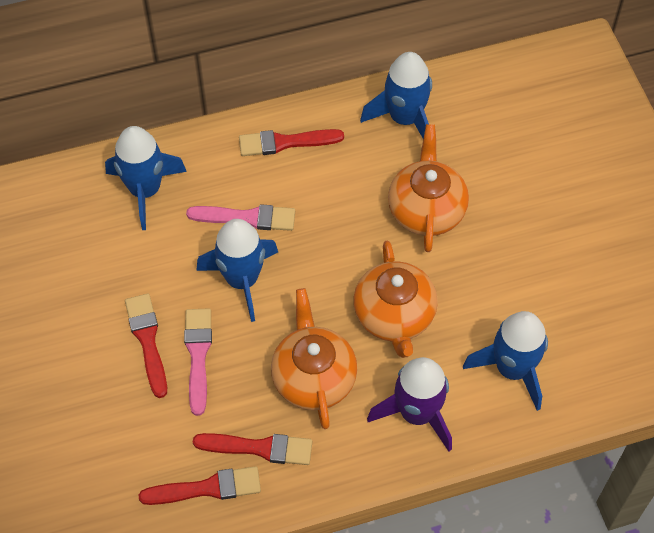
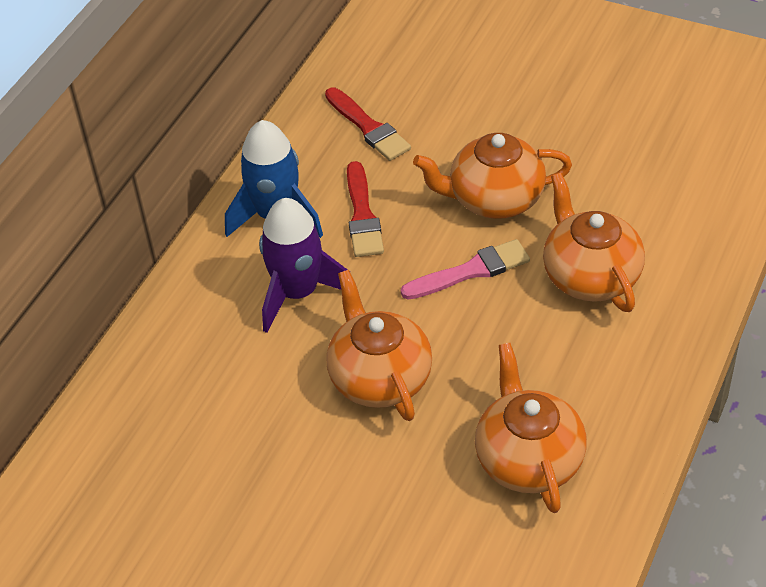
blue rocket: [105,126,187,230] [196,219,278,322] [360,52,432,139] [463,311,548,411] = 4 -> [225,120,323,238] = 1
orange teapot: [271,288,357,429] [353,241,438,358] [388,124,469,252] = 3 -> [327,270,432,421] [413,133,572,219] [475,343,587,513] [543,173,645,312] = 4
pink brush: [184,308,212,416] [186,204,295,231] = 2 -> [401,239,530,299] = 1
red brush: [125,293,167,398] [139,466,261,505] [193,433,312,465] [239,129,344,156] = 4 -> [325,87,411,161] [347,161,384,257] = 2

